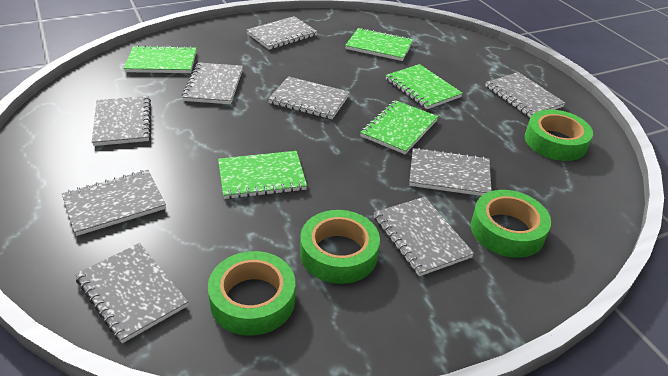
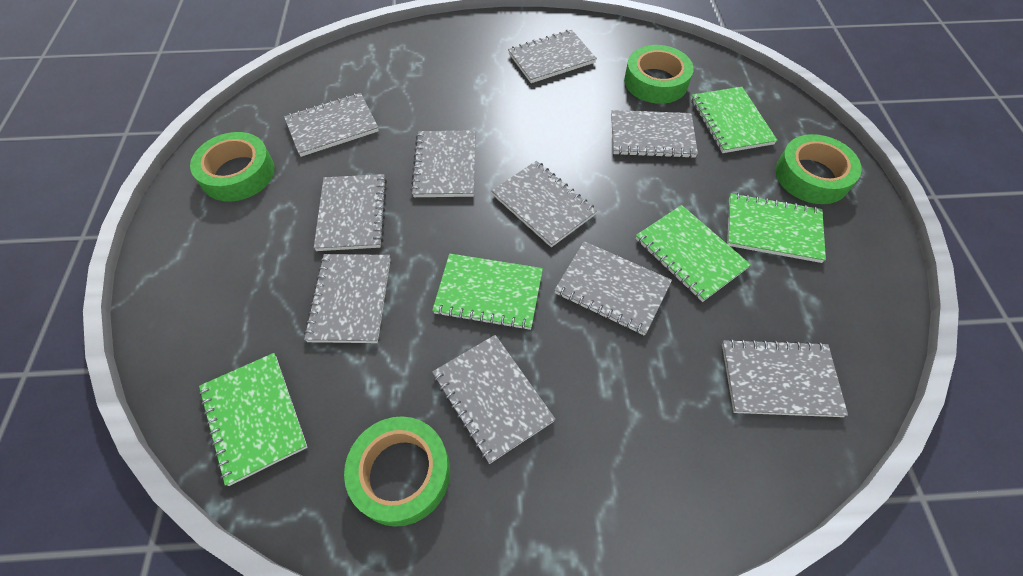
grey notebook: [62,170,166,236] [75,243,188,343] [92,96,151,146] [182,62,243,104] [246,16,318,50] [268,76,350,119] [374,197,474,276] [409,148,492,196] [485,72,565,118] = 9 -> [284,93,379,157] [304,254,391,343] [314,174,387,251] [411,130,476,197] [432,335,556,464] [491,161,597,247] [508,30,597,83] [554,241,672,336] [611,110,698,158] [722,339,848,417] = 10

